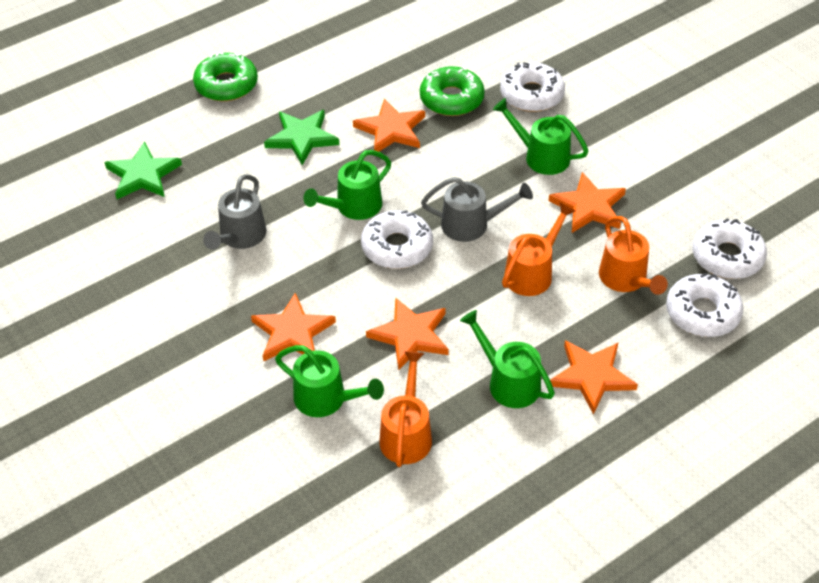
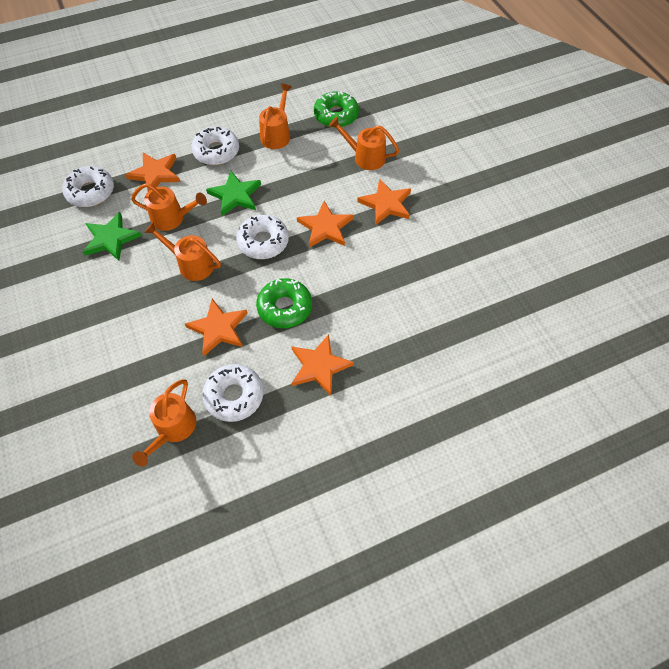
green watering can: [275,345,384,417] [304,150,391,220] [460,310,555,408] [493,98,589,175] = 4 -> none = 0
grey watering can: [203,174,267,250] [421,177,533,242] = 2 -> none = 0
orange watering can: [379,351,432,467] [502,203,575,296] [599,216,668,295] = 3 -> [131,183,207,231] [132,379,196,466] [144,222,221,281] [259,83,292,149] [329,117,399,170] = 5

